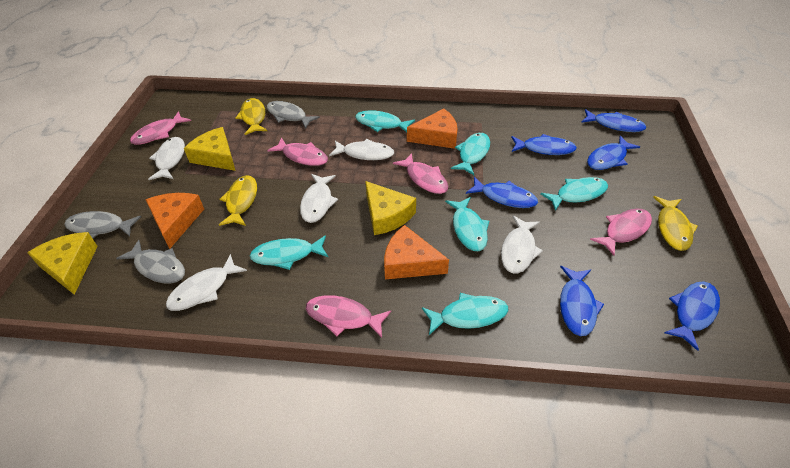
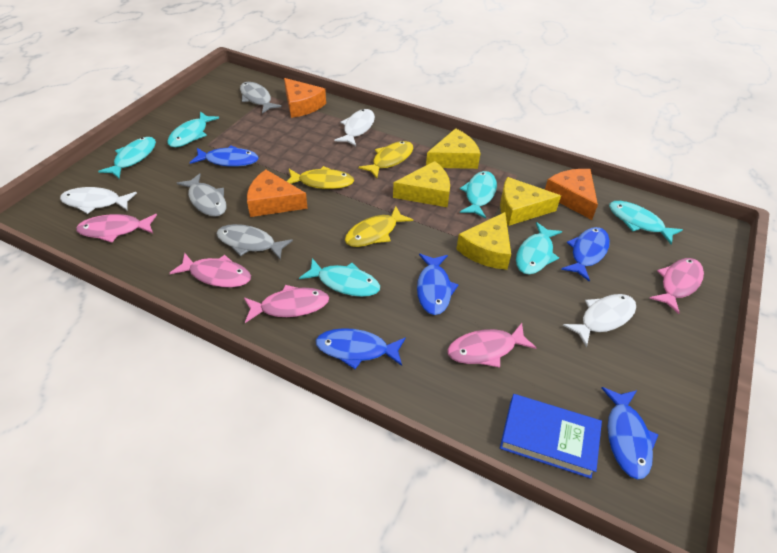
blue book: none = 0 -> [500,394,602,479] = 1
blue fish: [466,177,538,208] [511,134,577,155] [560,266,604,336] [581,109,646,132] [587,136,640,170] [664,281,720,351] = 6 -> [190,145,259,167] [316,328,406,369] [417,254,458,315] [561,227,610,281] [602,387,658,480] = 5
white fish: [148,137,185,180] [166,254,247,311] [300,174,338,223] [329,139,394,160] [501,215,543,273] = 5 -> [60,187,137,214] [334,109,375,146] [563,294,636,348] = 3
yellow cheese: [27,232,98,295] [184,127,236,171] [365,181,416,235] = 3 -> [393,161,450,207] [426,128,480,169] [457,212,511,270] [500,177,561,226] = 4

